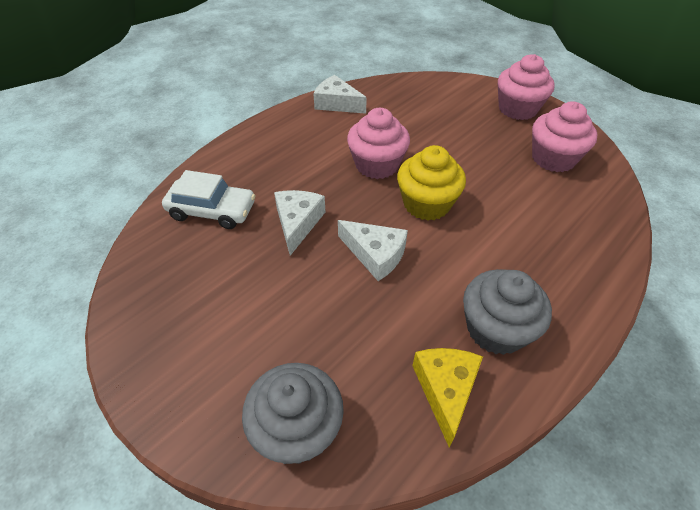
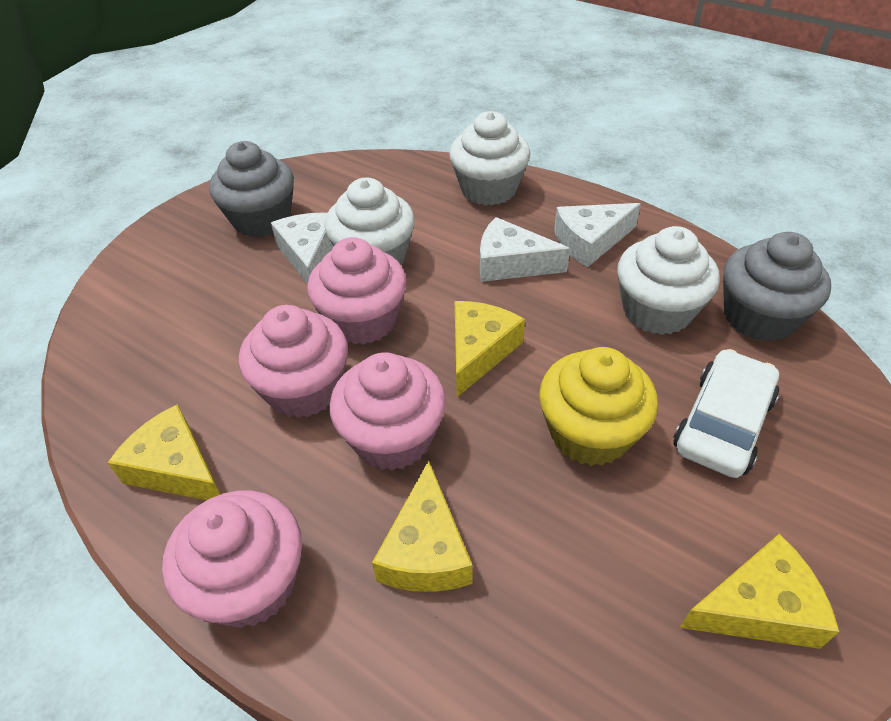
pink cupcake: [347,108,410,179] [498,54,555,120] [532,101,598,172] = 3 -> [162,491,302,628] [239,305,348,418] [307,237,406,345] [330,352,446,470] = 4
white cupcake: none = 0 -> [325,178,415,265] [449,111,530,206] [617,226,720,335] = 3
yellow cheese: [412,348,483,447] = 1 -> [108,404,221,500] [372,460,473,592] [455,301,525,397] [679,534,839,649] = 4

